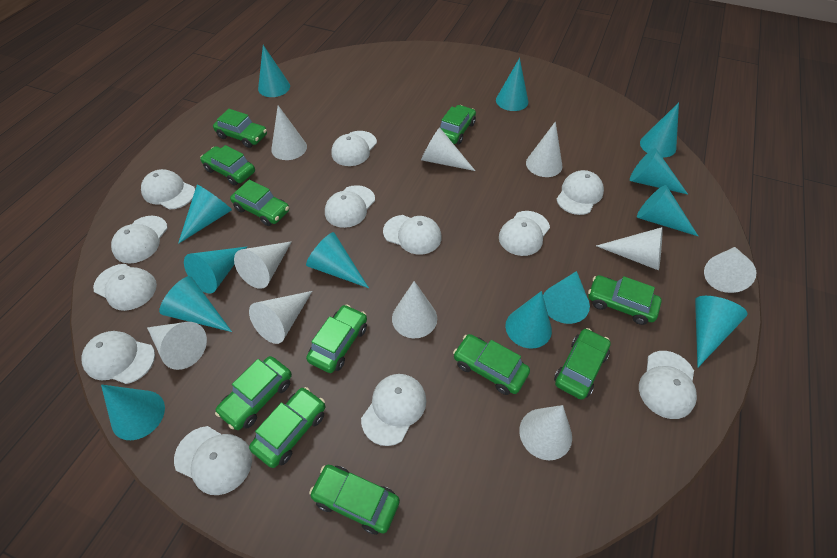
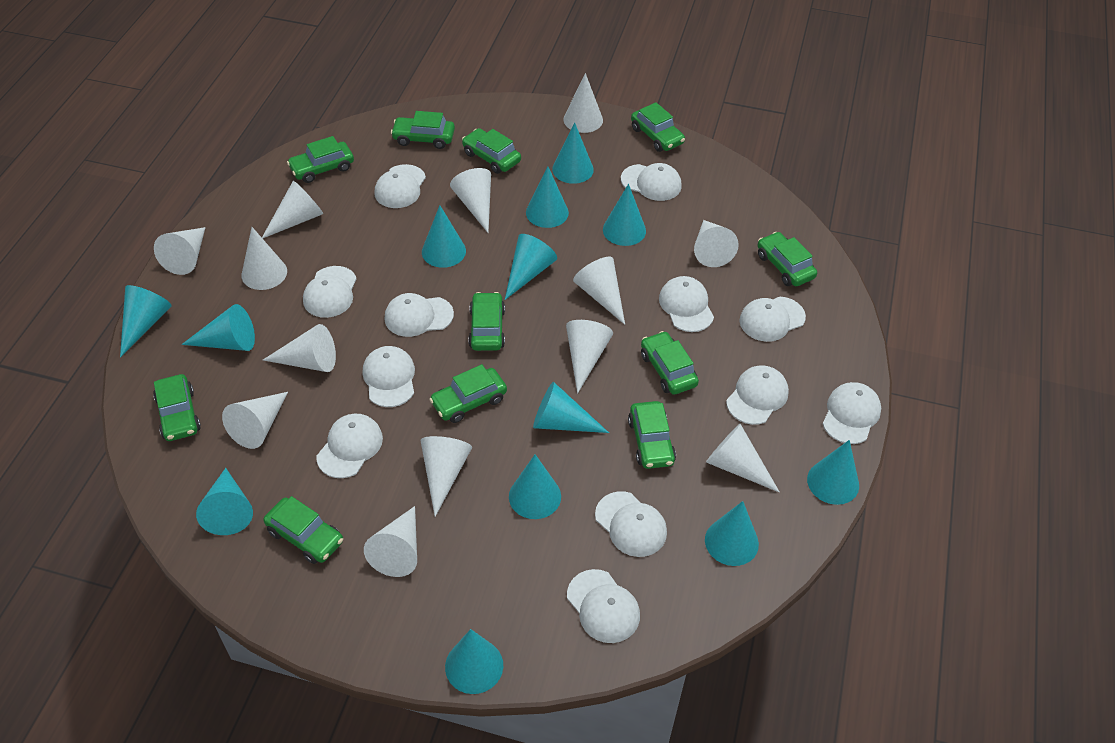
white cone: [147,322,207,370] [234,241,292,289] [249,291,312,344] [271,105,307,160] [392,281,437,338] [421,127,475,171] [519,405,572,460] [526,121,563,177] [596,227,663,271] [704,247,756,293] = 10 -> [154,227,206,275] [222,392,288,449] [241,227,287,290] [262,181,323,239] [263,324,336,372] [364,506,417,577] [420,436,472,517] [450,168,491,233] [564,73,603,133] [566,320,613,394] [573,257,625,324] [694,220,739,267] [706,424,780,493] = 13

